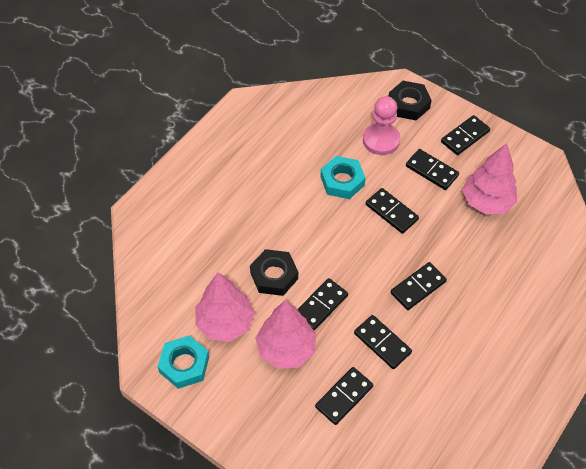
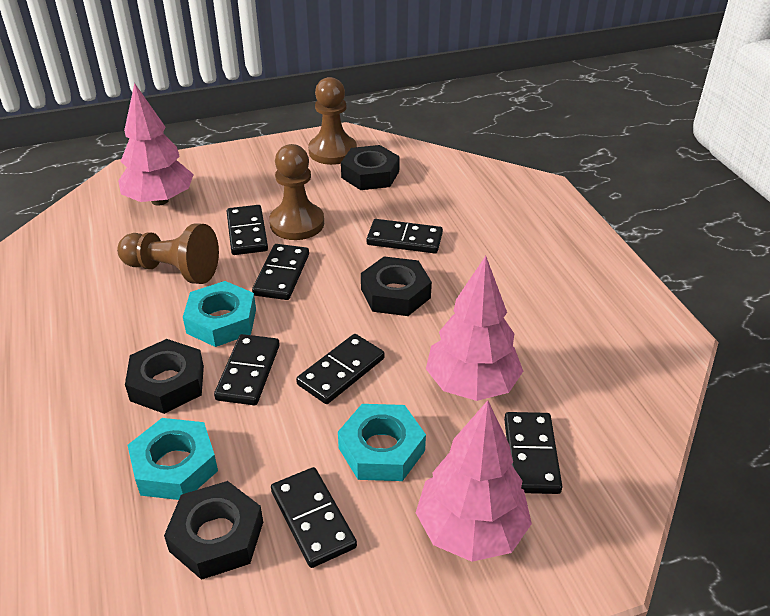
black nut: [250,249,298,296] [389,81,432,120] = 2 -> [125,339,204,414] [164,481,263,580] [341,145,400,190] [361,256,432,316] = 4
brown pawn: none = 0 -> [117,223,219,284] [269,144,324,240] [308,77,357,165] = 3
pink pawn: [363,96,400,155] = 1 -> none = 0
turquoise nut: [158,335,209,389] [320,156,366,199] = 2 -> [127,418,218,500] [183,281,256,347] [338,404,426,481] = 3

